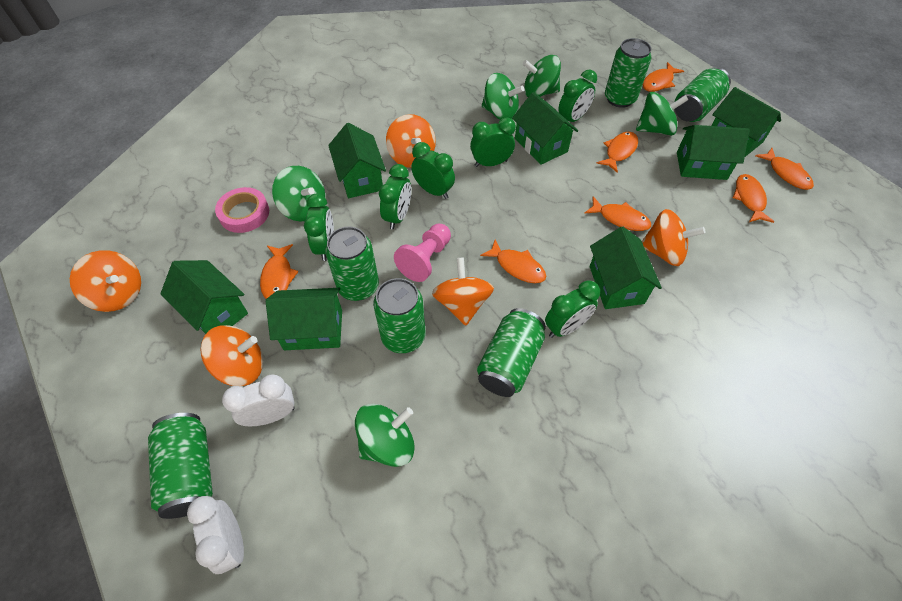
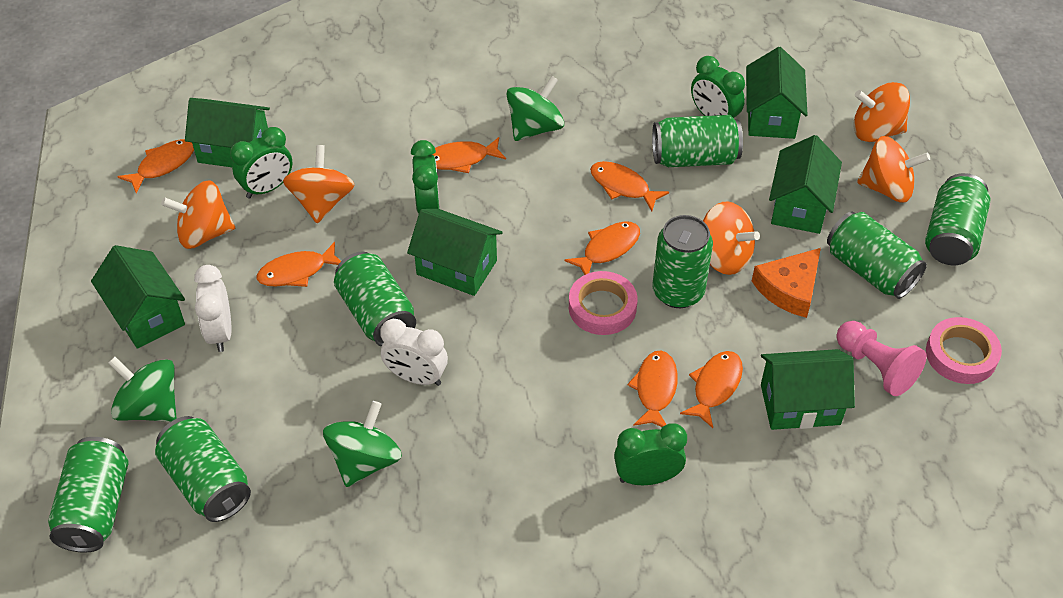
green can: [148,413,213,519] [325,226,379,301] [373,278,425,353] [477,308,546,397] [605,38,652,108] [675,67,731,122] = 6 -> [48,437,128,552] [155,416,251,522] [334,252,416,347] [652,115,743,167] [652,215,713,308] [827,211,927,299] [925,173,991,265] = 7
green clock: [304,194,334,261] [379,164,411,229] [411,142,455,199] [470,117,516,167] [545,280,600,338] [558,70,597,122] = 6 -> [230,127,293,199] [411,140,440,214] [614,423,687,485] [691,56,745,118] = 4
green house: [160,260,248,334] [266,288,342,350] [328,123,386,198] [512,92,578,165] [590,227,662,309] [677,125,749,180] [711,87,781,157] = 7 -> [91,245,185,349] [185,98,270,167] [407,209,503,296] [746,47,808,139] [761,349,855,430] [769,135,842,234] = 6
green spinning top: [272,166,325,222] [355,404,415,467] [482,73,524,120] [523,55,561,97] [636,92,688,135] = 5 -> [108,357,176,422] [323,401,402,487] [507,76,564,141] = 3
orange cheese: none = 0 -> [752,248,821,318] = 1
pink tape: [215,187,269,233] = 1 -> [569,271,637,335] [926,317,1002,384] = 2

